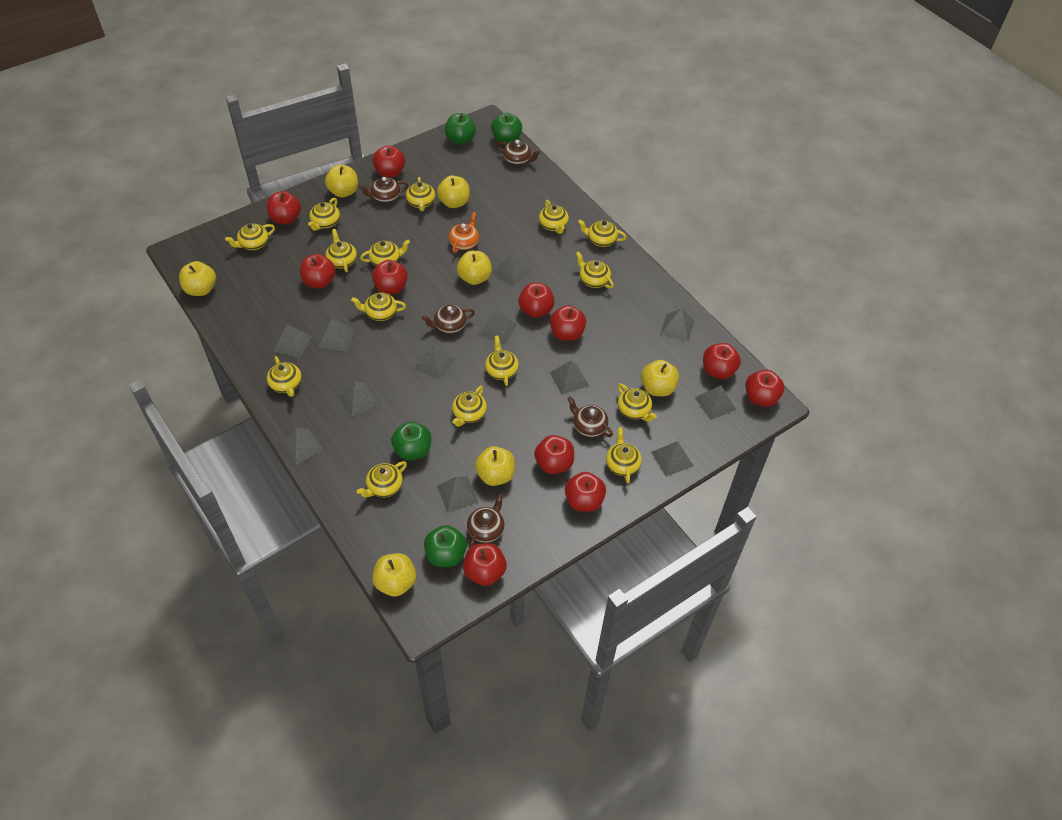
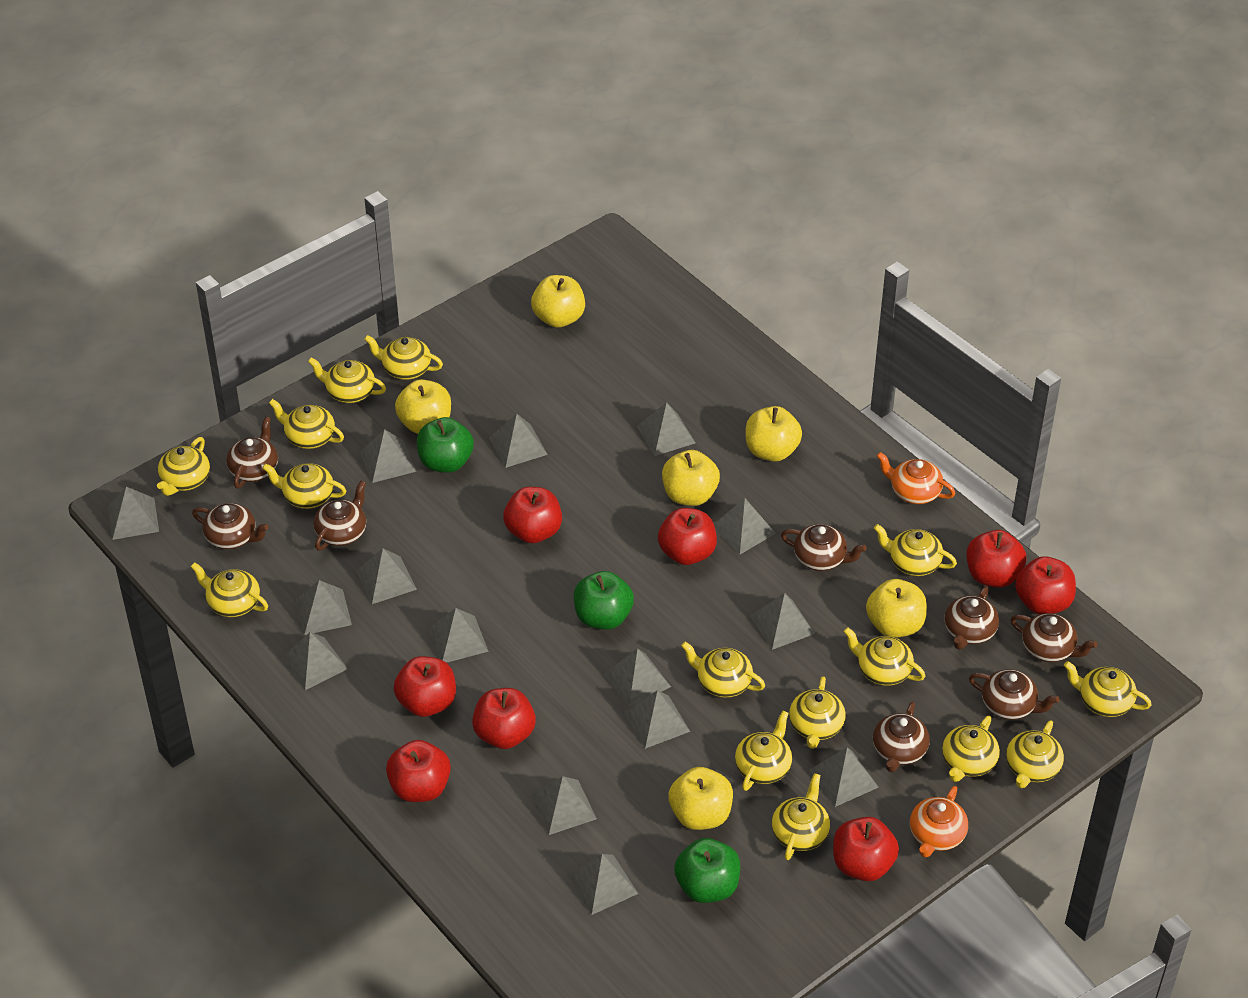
brown teapot: [359,177,408,203] [422,305,475,333] [467,493,505,547] [497,140,540,165] [568,397,613,437] = 5 -> [192,503,269,549] [226,416,278,489] [313,481,366,551] [781,524,867,571] [873,701,930,772] [944,586,999,650] [969,669,1059,720] [1010,613,1097,662] = 8
green apple: [391,422,431,460] [424,525,467,567] [445,113,476,145] [491,113,522,144] = 4 -> [417,417,474,473] [574,571,634,630] [674,838,740,903] = 3
grey pyramid: [273,324,312,358] [281,428,324,465] [319,319,355,352] [339,382,379,418] [414,344,455,380] [437,476,478,513] [478,310,517,345] [492,252,531,286] [550,360,589,395] [651,441,693,477] [660,308,694,342] [695,385,736,420] = 12 -> [108,487,159,540] [281,632,348,690] [296,580,352,635] [356,548,417,604] [360,429,416,483] [428,608,489,663] [489,414,548,468] [531,776,597,835] [567,854,638,915] [604,648,671,707] [624,690,690,749] [637,402,695,456] [714,498,776,555] [750,593,815,650] [809,748,879,807] = 15
orange teapot: [449,212,479,253] = 1 -> [877,452,955,504] [910,786,968,858] = 2
red apple: [267,191,301,224] [300,254,336,288] [372,260,408,294] [373,145,405,178] [463,543,507,586] [518,283,554,318] [534,435,574,474] [550,305,586,341] [565,472,606,512] [703,343,741,379] [746,370,784,407] = 11 -> [386,740,451,802] [394,656,456,717] [472,688,536,749] [503,487,562,543] [658,508,717,565] [833,817,899,881] [966,530,1026,588] [1015,556,1076,614] = 8
yellow apple: [179,261,216,296] [325,165,358,198] [372,553,417,597] [437,175,470,208] [457,251,492,285] [475,446,515,486] [641,360,679,396] = 7 -> [395,379,451,434] [531,275,585,328] [662,450,720,506] [668,767,733,830] [746,406,802,462] [866,579,927,638] = 6

